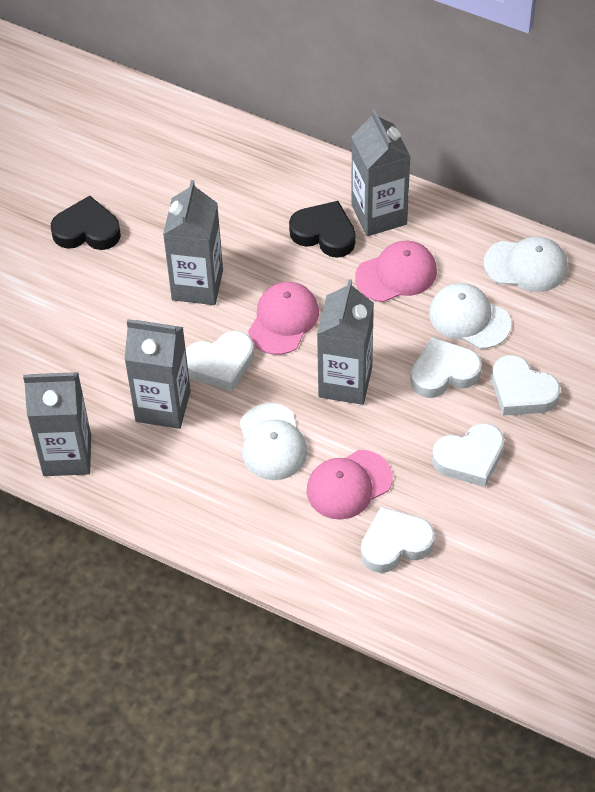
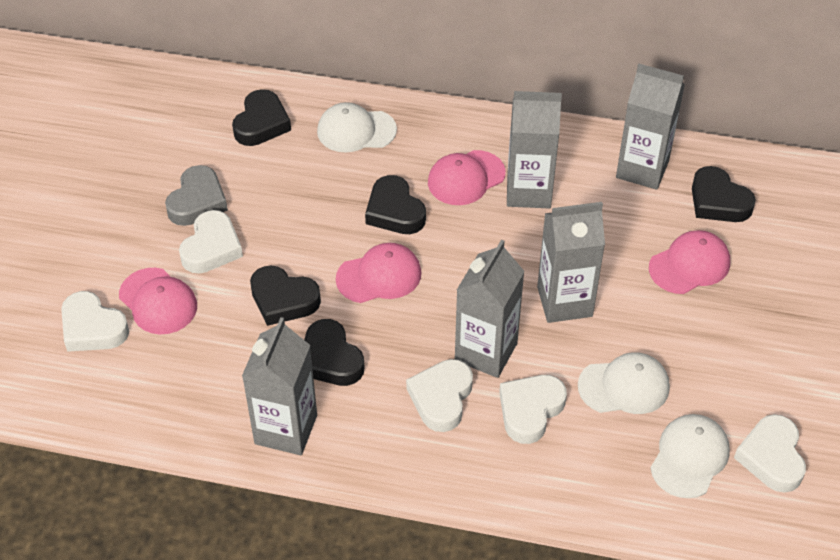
black heart: [51,196,121,250] [289,201,355,258] = 2 -> [232,89,291,146] [250,265,321,326] [304,319,364,386] [365,175,426,234] [692,166,756,222] = 5
grey heart: none = 0 -> [165,165,228,226] = 1
pink cap: [248,282,319,355] [307,450,393,520] [355,241,437,302] = 3 -> [119,268,197,334] [336,243,421,303] [428,150,506,205] [649,230,730,294] = 4

